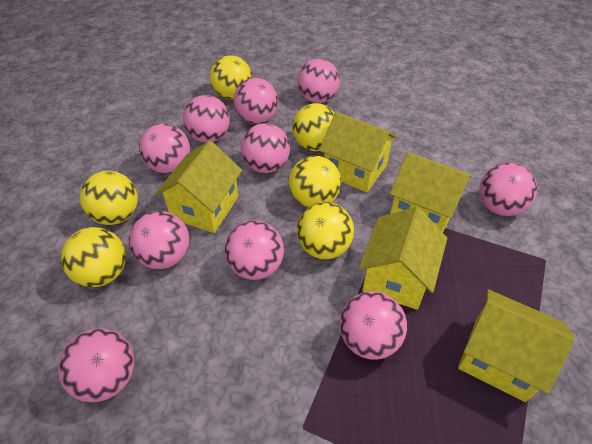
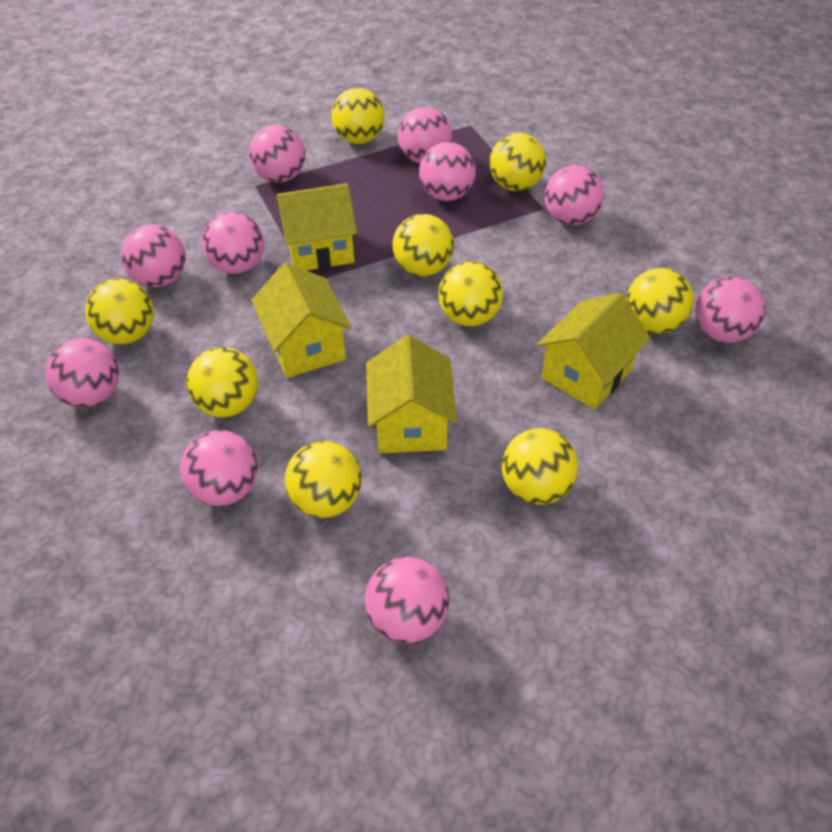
yellow ball: [61,227,126,287] [80,171,138,225] [210,55,252,100] [289,156,341,207] [292,103,335,151] [297,202,354,259] = 6 -> [85,278,154,344] [186,347,258,417] [285,441,362,518] [331,88,385,144] [392,214,454,277] [438,261,503,326] [490,133,546,191] [502,428,579,505] [626,268,694,334] = 9
yellow house: [155,141,242,233] [319,112,398,193] [359,207,447,310] [390,152,472,232] [458,289,575,402] = 5 -> [251,263,352,378] [277,183,357,271] [366,335,457,453] [537,293,650,410] = 4

